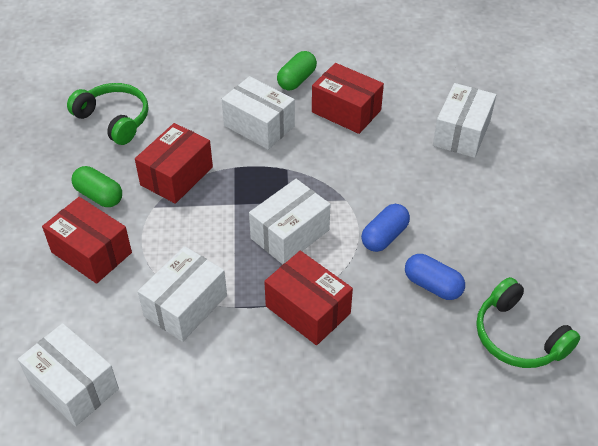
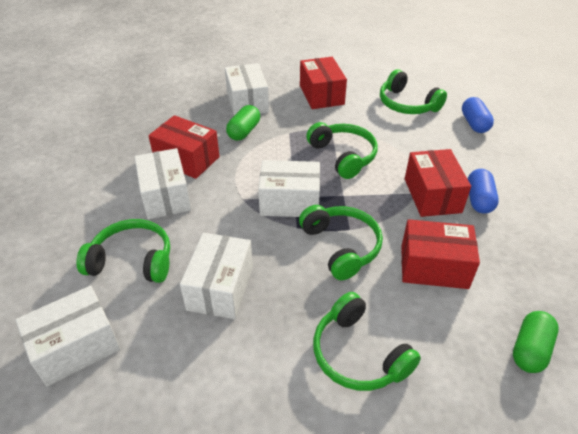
green headphones: [67,83,149,145] [476,277,580,368] = 2 -> [76,219,170,283] [299,205,383,280] [306,122,378,179] [313,292,421,391] [380,70,447,114] = 5

